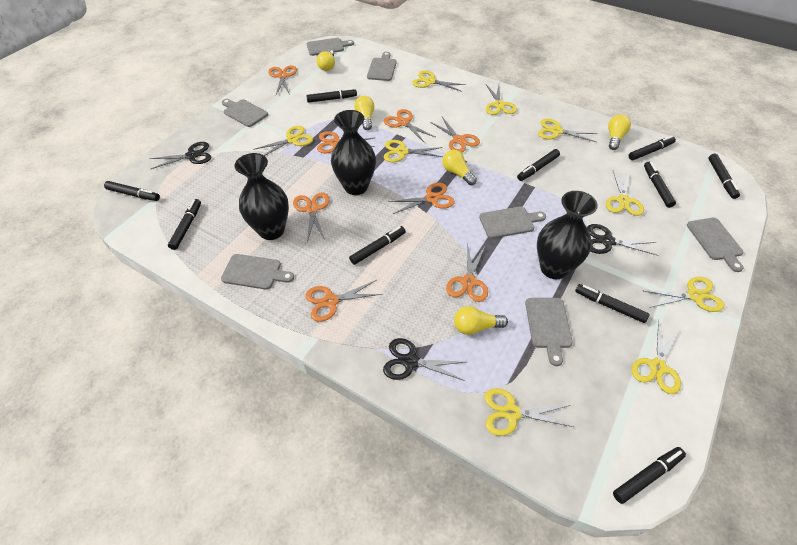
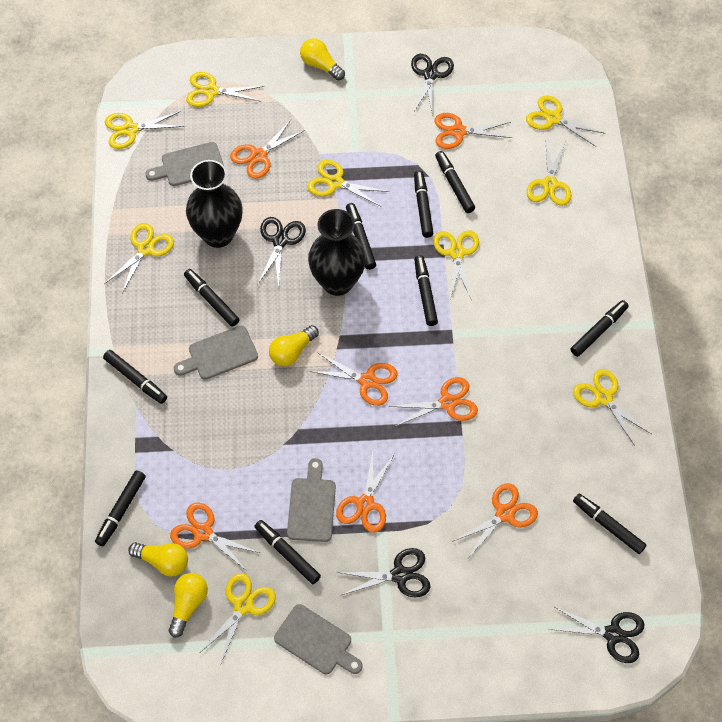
black scissors: [149,142,211,169] [383,338,465,381] [587,224,658,256] = 3 -> [258,217,306,287] [337,548,430,598] [411,54,454,116] [548,606,645,663] = 4
black vase: [235,153,289,240] [331,110,376,195] [537,191,598,279] = 3 -> [186,160,243,248] [308,209,366,296] = 2
grey cutting board: [221,254,294,290] [222,99,268,127] [307,38,354,56] [367,52,397,81] [479,206,546,239] [525,298,573,366] [687,217,743,272] = 7 -> [145,142,224,186] [174,326,258,380] [274,604,363,674] [287,458,336,542] = 4
orange scissors: [268,65,297,95] [293,192,330,242] [305,280,382,322] [317,131,376,153] [384,109,435,143] [388,183,455,214] [430,117,480,153] [446,243,488,302] = 8 -> [170,502,260,572] [230,120,305,179] [309,352,398,406] [336,451,394,533] [388,377,478,427] [434,113,512,149] [452,483,538,558] = 7
yellow light bulb: [317,50,335,71] [354,96,374,130] [442,150,477,185] [454,306,508,335] [608,115,631,150] = 5 -> [128,542,188,577] [169,573,208,638] [269,325,319,366] [300,38,345,81] = 4

